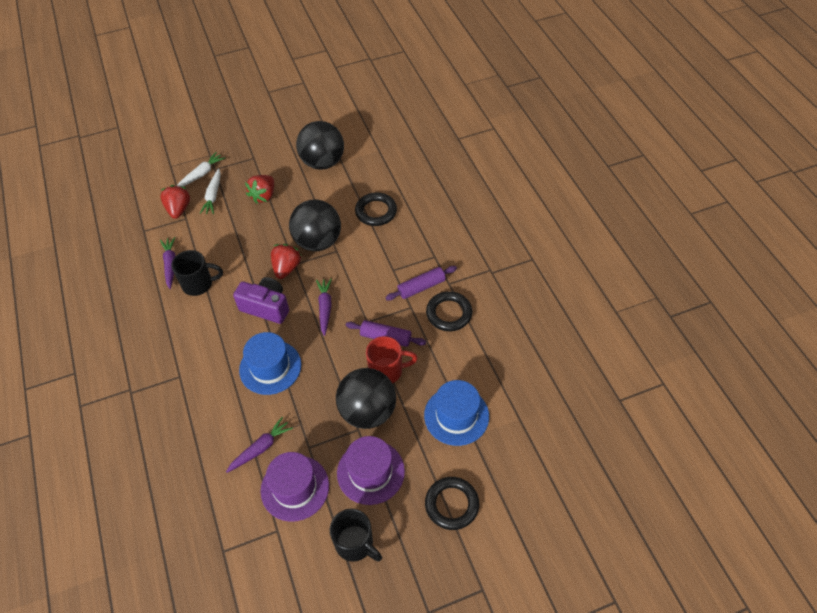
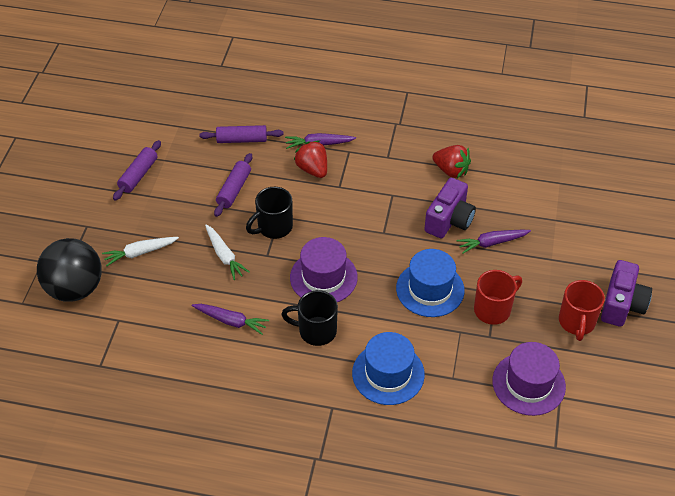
black ball: [289,199,341,251] [296,121,344,170] [336,368,396,429] = 3 -> [37,238,102,302] = 1
black ring: [355,193,397,226] [425,477,479,530] [426,291,472,331] = 3 -> none = 0
purple camera: [233,277,289,324] = 1 -> [425,178,476,238] [601,260,652,327] = 2
purple rolling pin: [346,320,426,347] [385,266,457,301] = 2 -> [113,140,161,201] [199,125,284,143] [214,153,252,217] = 3
red mug: [366,336,418,383] = 1 -> [474,270,522,325] [559,280,605,341] = 2
red strawberry: [160,185,190,219] [245,175,274,204] [271,244,301,279] = 3 -> [294,141,327,178] [432,145,471,178] = 2

